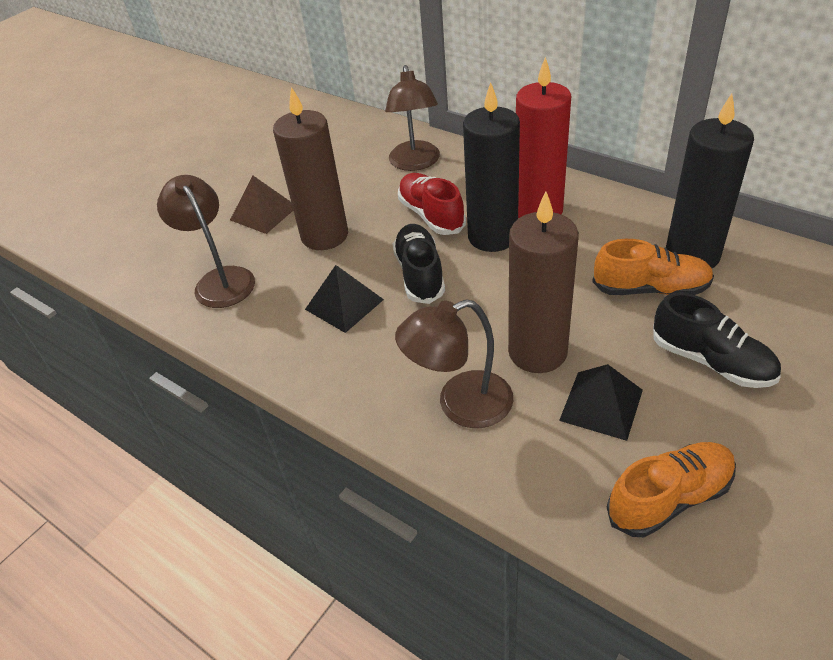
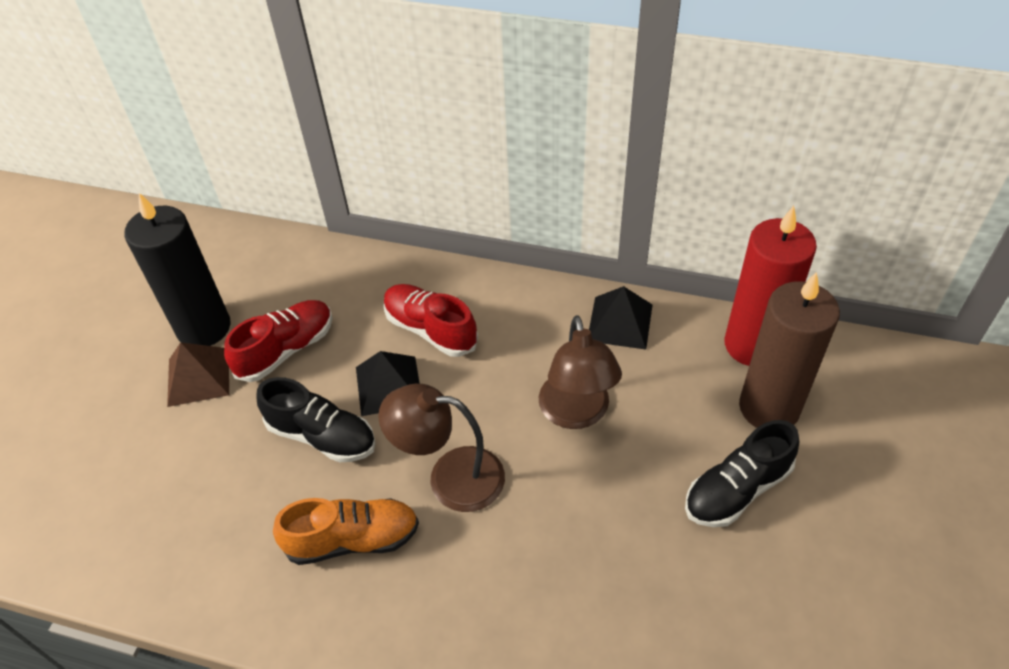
black candle: [463,82,520,252] [666,93,754,268] = 2 -> [124,193,231,346] = 1
brown candle: [273,87,348,250] [508,191,579,373] = 2 -> [739,272,840,428] = 1
brown lamp: [157,175,255,308] [385,65,440,171] [395,299,513,428] = 3 -> [378,384,505,512] [539,315,622,429] = 2
orange shoe: [592,239,714,295] [607,442,736,537] = 2 -> [273,498,419,565] = 1
red shoe: [398,173,466,235] = 1 -> [224,300,333,382] [383,284,478,357] = 2

